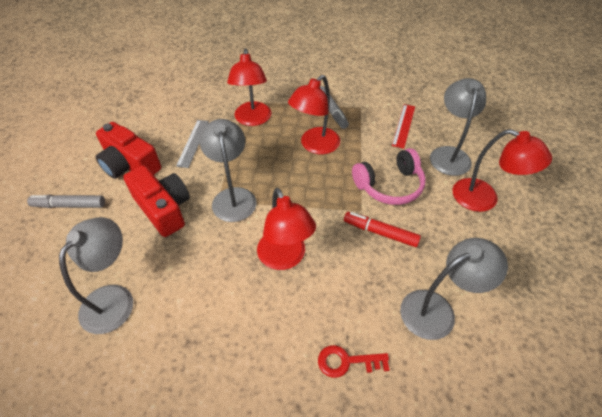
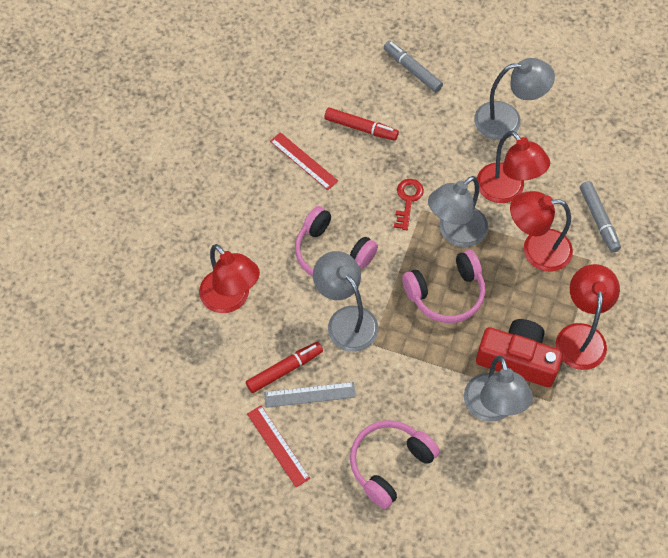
pink headphones: [352,148,426,205] = 1 -> [295,206,378,277] [350,420,440,509] [402,250,485,323] = 3
red camera: [96,122,161,179] [123,165,190,237] = 2 -> [476,319,563,387] = 1
red marker: [344,212,421,247] = 1 -> [246,342,323,393] [324,107,399,141] = 2
red ruler: [392,104,415,149] = 1 -> [247,405,310,487] [270,132,338,190] = 2

